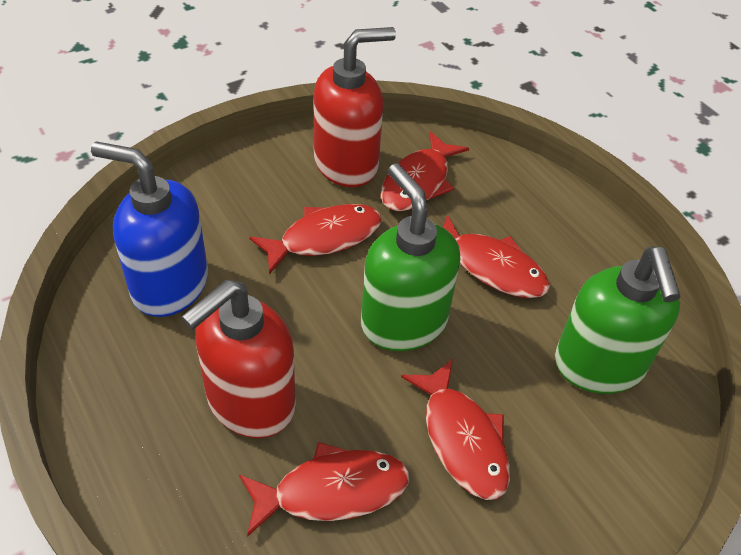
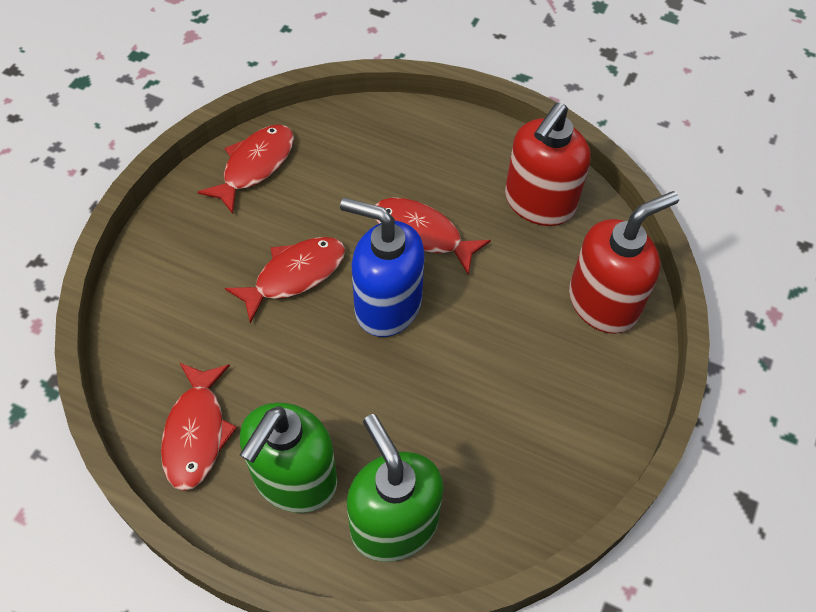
red fish: [239,442,409,537] [249,204,382,274] [381,131,469,211] [401,359,510,500] [443,214,550,298] = 5 -> [161,363,237,491] [198,125,294,214] [225,237,345,323] [375,198,491,275] = 4

